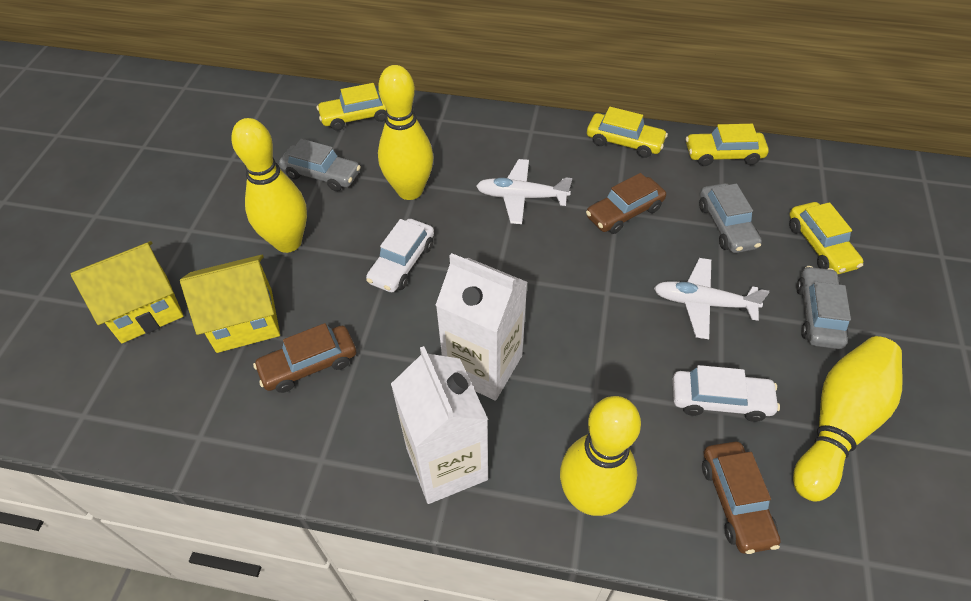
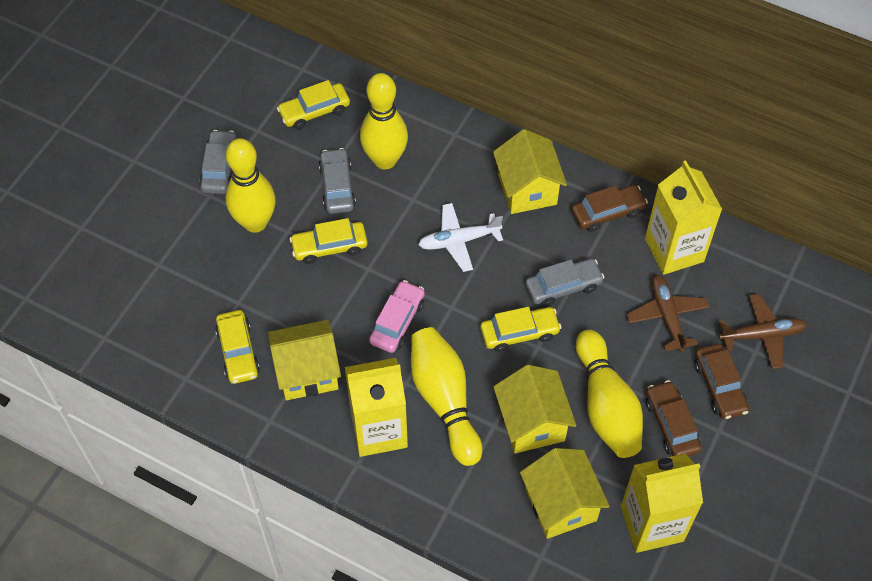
brown plane: none = 0 -> [626,275,709,352] [718,294,807,369] = 2
pink car: none = 0 -> [369,280,425,353] = 1
white car: [366,219,434,292] [673,365,780,422] = 2 -> none = 0
white carton: [391,346,488,504] [436,253,528,401] = 2 -> none = 0
white plane: [476,159,572,224] [654,258,769,339] = 2 -> [418,203,503,272] = 1
yellow carton: none = 0 -> [345,358,408,457] [621,453,703,553] [645,161,722,275] = 3
yellow house: [71,241,183,343] [180,255,280,353] = 2 -> [268,320,341,400] [493,129,567,214] [493,365,576,453] [520,448,610,539] = 4

